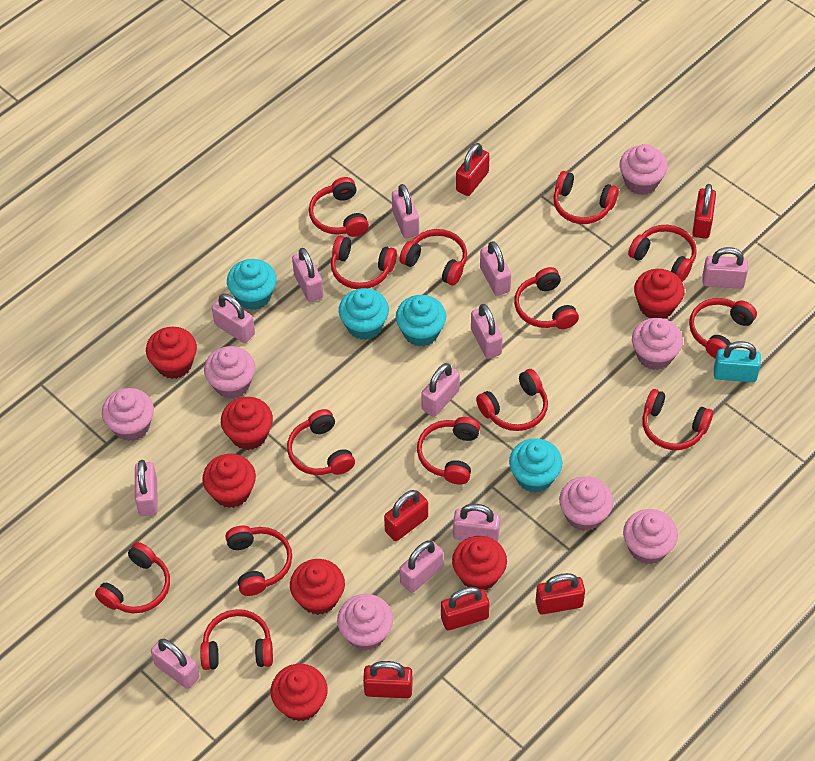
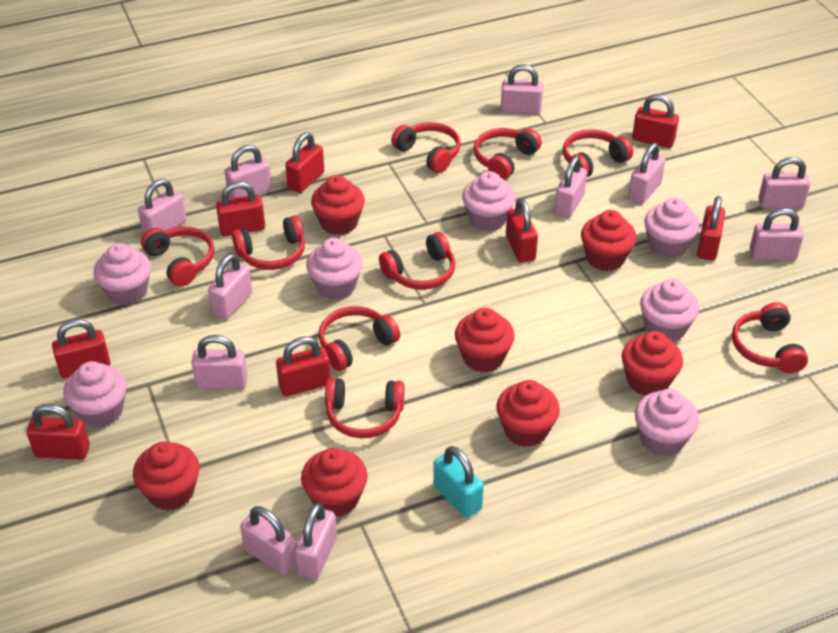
red headphones: [95,542,170,613] [200,609,273,670] [225,525,292,596] [287,409,355,475] [309,177,369,237] [331,236,397,289] [399,229,467,285] [417,417,480,485] [476,369,548,431] [514,267,579,329] [553,171,619,224] [628,225,697,282] [642,389,713,450] [689,298,757,359] = 14 -> [141,227,214,287] [232,215,305,270] [319,306,400,371] [325,378,404,438] [379,232,455,290] [391,122,461,173] [474,128,542,180] [563,129,633,177] [732,302,808,373] = 9
red padlock: [363,661,413,698] [384,490,428,541] [441,587,489,630] [456,143,490,196] [536,573,585,615] [692,184,716,239] = 6 -> [27,404,90,460] [52,319,111,379] [216,182,265,236] [276,336,331,396] [285,132,324,193] [506,198,538,263] [632,94,679,148] [697,196,725,260] = 8
turquoise cupcake: [227,259,277,310] [339,288,389,340] [396,295,446,347] [509,438,562,493] = 4 -> none = 0

